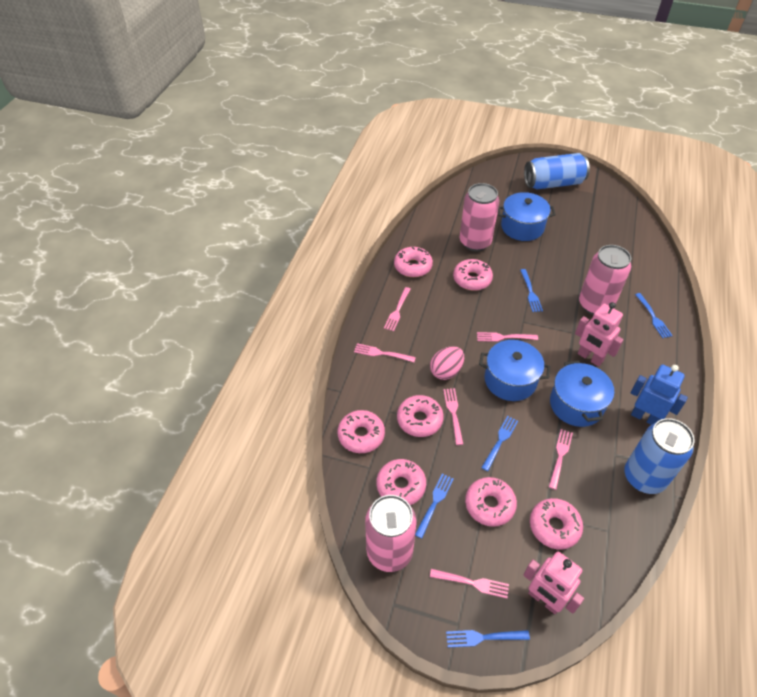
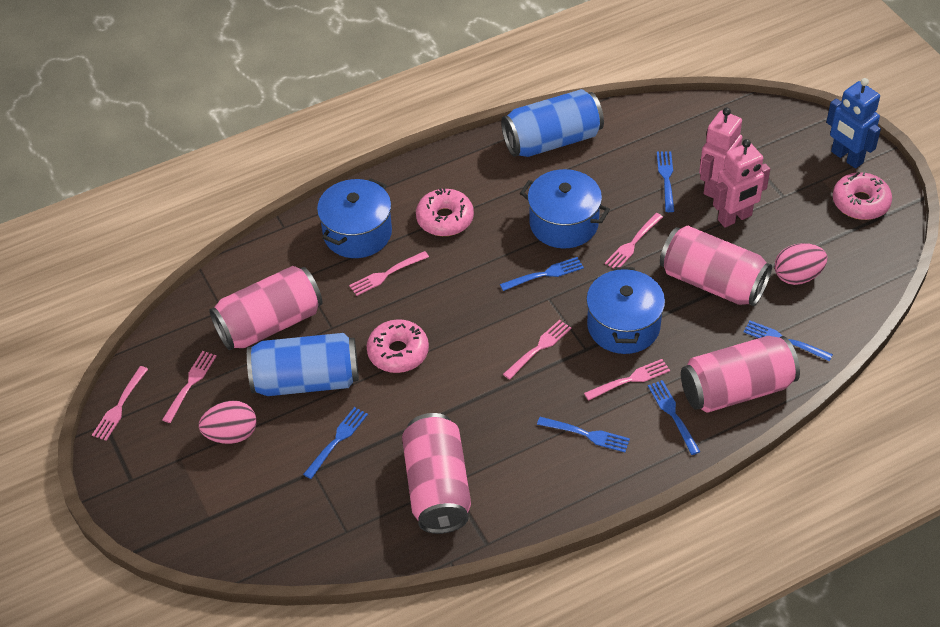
blue fork: [415,474,454,539] [446,630,530,647] [481,416,518,471] [520,269,543,312] [635,293,673,338] = 5 -> [303,407,368,479] [500,257,584,291] [537,417,630,452] [648,380,701,455] [657,151,674,212] [744,320,833,361] = 6
pink can: [365,495,416,572] [460,183,499,251] [579,245,631,315] = 3 -> [209,266,322,350] [402,413,471,534] [660,226,772,306] [681,336,800,413] = 4
pink donut: [338,410,385,453] [376,459,426,505] [394,247,433,277] [397,395,444,437] [453,259,493,291] [465,477,517,527] [530,498,583,549] = 7 -> [367,319,429,373] [416,188,474,236] [833,172,892,220] = 3
pink egg: [430,346,464,380] = 1 -> [199,401,256,444] [775,243,827,285] = 2

